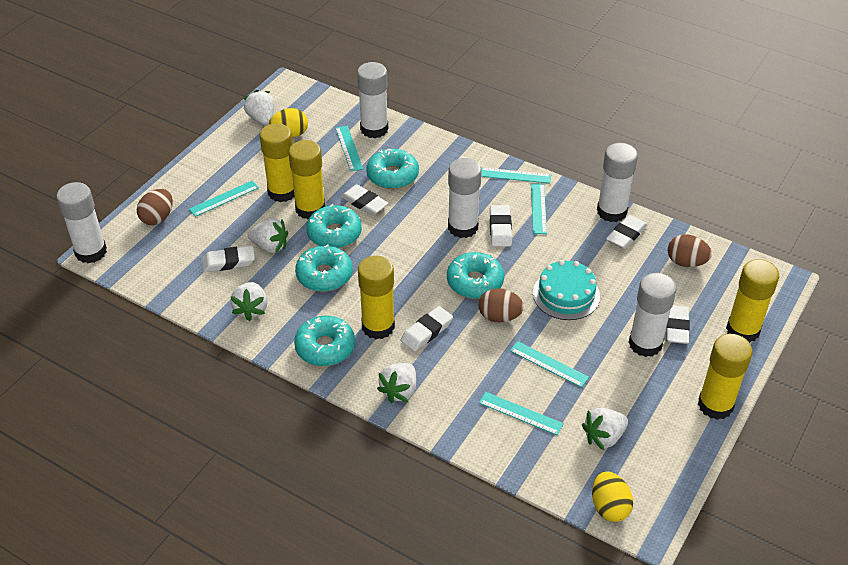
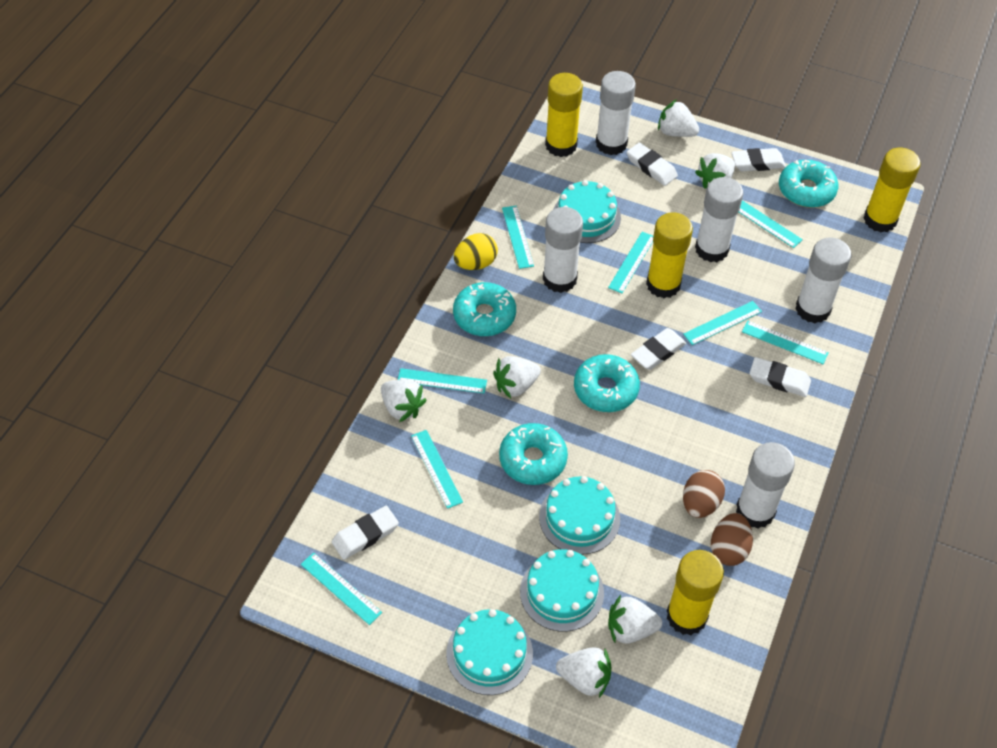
brown egg: [137,189,173,225] [479,288,524,323] [668,234,712,267] = 3 -> [683,470,725,518] [711,513,753,566] = 2
turquoise cake: [533,260,600,320] = 1 -> [446,609,533,695] [520,549,604,632] [539,476,620,555] [553,180,621,243] = 4
turquoise donut: [294,316,355,366] [295,244,353,292] [306,204,362,248] [366,149,419,189] [447,252,504,299] = 5 -> [453,282,516,336] [499,423,568,485] [574,354,640,412] [779,160,838,208] = 4
turquoise ruler: [189,180,259,217] [336,126,363,171] [479,392,564,435] [481,167,551,184] [510,341,589,388] [531,183,547,234] = 6 -> [301,552,382,625] [398,368,487,394] [411,430,463,509] [502,206,534,269] [608,232,653,293] [683,301,762,345] [739,200,803,248] [742,320,829,364] = 8
white eraser: [202,246,255,272] [341,185,388,215] [401,306,453,352] [490,205,512,247] [606,215,647,249] [666,305,690,344] = 6 -> [332,506,399,560] [627,142,678,186] [631,328,686,370] [731,148,786,171] [750,357,811,397] = 5
white strawberry: [230,282,268,321] [243,90,274,125] [248,218,288,253] [377,363,416,403] [582,408,628,450] = 5 -> [381,380,427,422] [493,356,541,398] [556,647,611,698] [608,595,662,644] [658,100,699,137] [695,153,735,189] = 6
yellow egg: [269,108,308,137] [592,471,633,522] = 2 -> [454,233,498,270] = 1
yellow glue stick: [259,123,295,202] [289,140,325,219] [358,256,395,339] [698,334,753,420] [726,259,779,343] = 5 -> [545,73,583,157] [646,212,693,298] [667,550,724,635] [863,148,921,232] = 4

